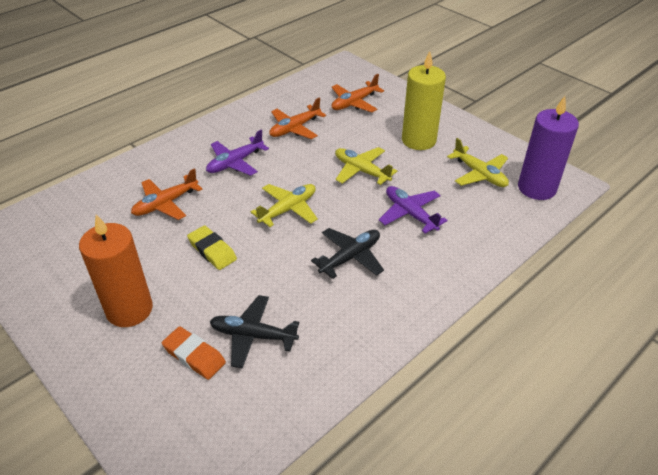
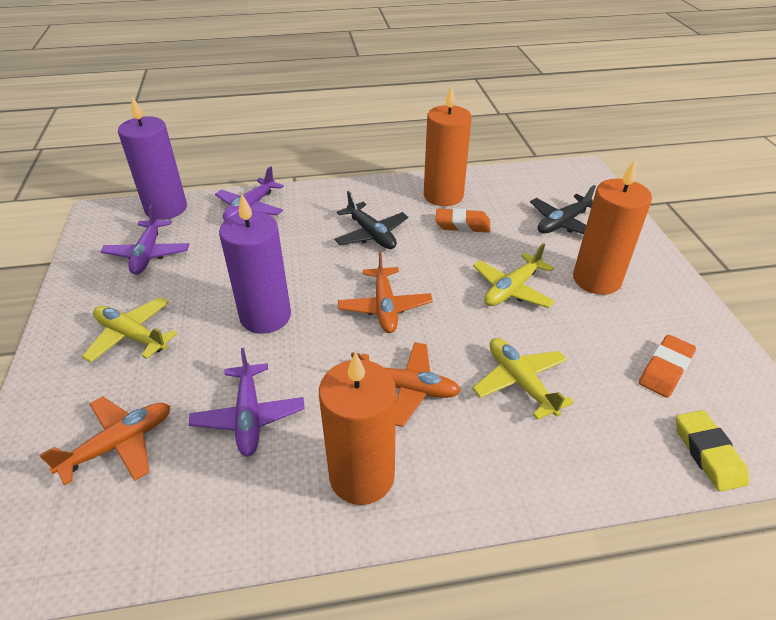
orange candle: [79,214,153,327] = 1 -> [319,352,396,505] [424,85,472,206] [573,160,652,295] = 3
orange eraser: [162,326,226,380] = 1 -> [436,208,490,233] [639,335,696,398] = 2
purple candle: [518,96,579,200] = 1 -> [118,96,187,220] [219,193,291,334] = 2
purple plane: [206,130,269,176] [379,186,448,234] = 2 -> [101,205,189,275] [189,348,305,457] [215,166,284,220] = 3
yellow candle: [402,51,446,150] = 1 -> none = 0

